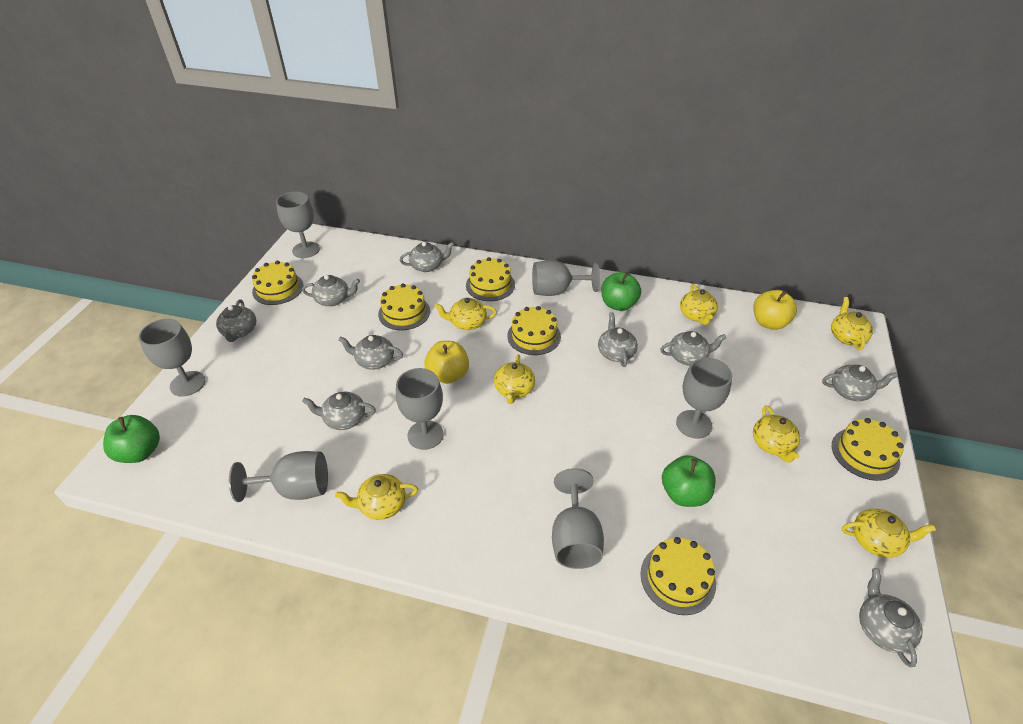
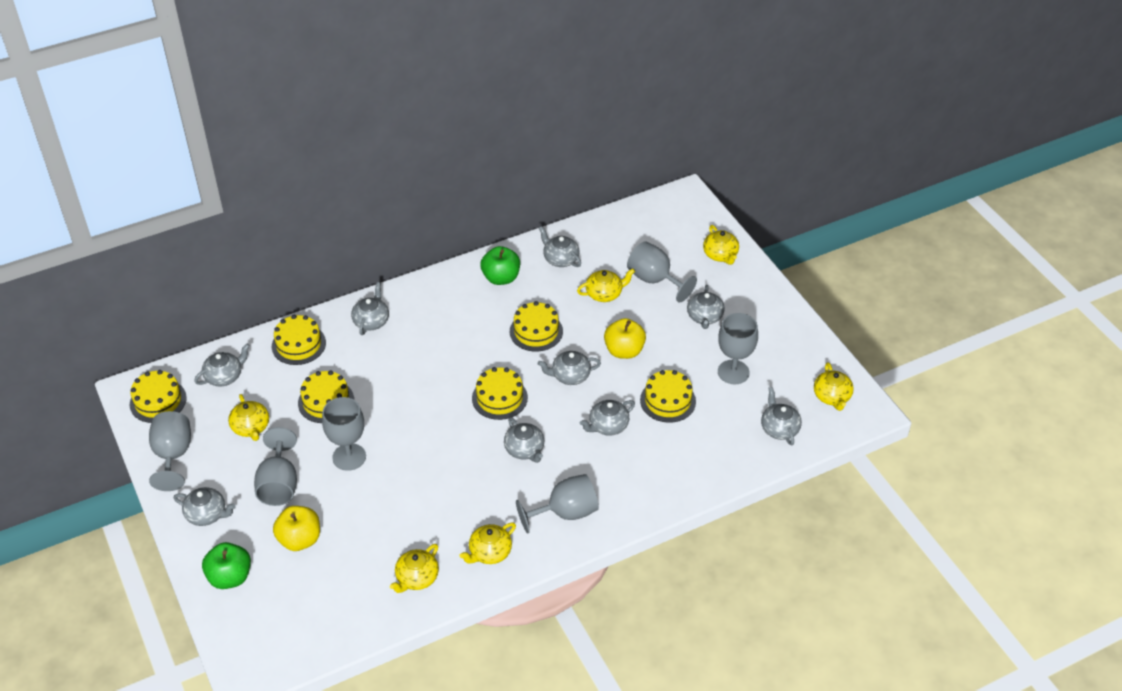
green apple: [103,415,160,463] [602,272,641,311] [662,455,716,507] = 3 -> [202,542,251,589] [480,246,520,285] = 2
grey goblet: [139,319,205,397] [229,451,328,502] [276,192,320,258] [396,368,444,450] [532,260,600,296] [552,468,604,569] [676,358,732,439] = 7 -> [149,411,191,491] [254,427,297,506] [322,397,366,471] [516,474,599,534] [627,241,697,303] [718,313,758,384] = 6
yellow teapot: [335,474,418,520] [434,298,497,330] [494,354,535,404] [680,284,718,325] [753,406,800,462] [831,297,873,350] [842,509,936,558] = 7 -> [228,394,269,441] [390,544,439,593] [459,523,516,564] [577,269,635,302] [703,225,739,265] [814,362,854,411] = 6

